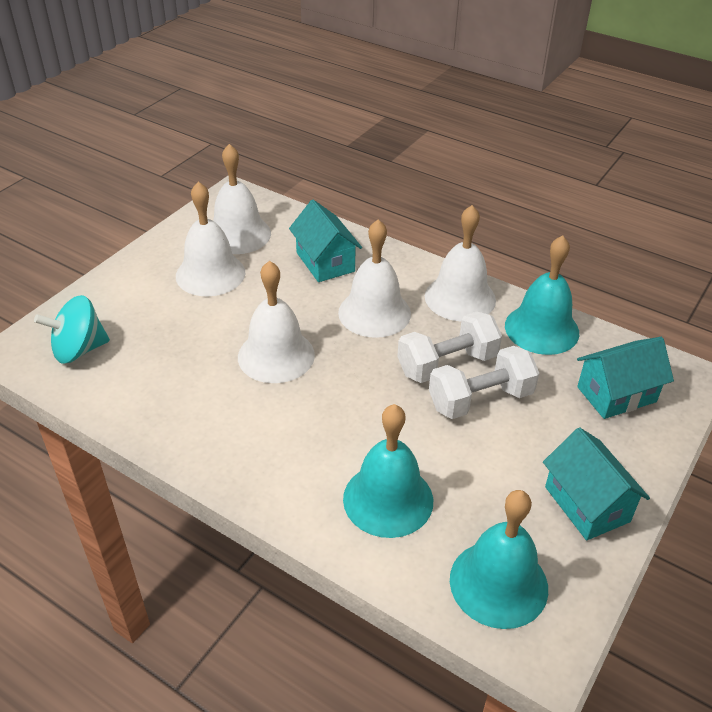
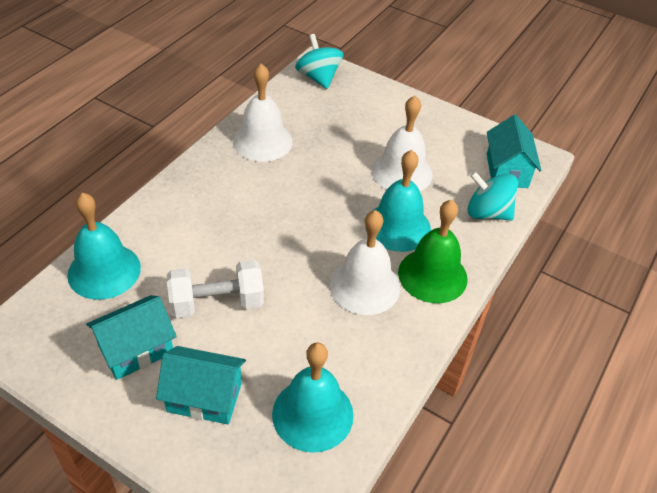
green bell: none = 0 -> [398,200,468,303] = 1
turquoise spinning top: [34,295,110,364] = 1 -> [295,34,343,89] [468,171,518,220] = 2
white bell: [176,182,246,296] [213,144,271,254] [238,261,315,383] [338,219,411,338] [425,205,496,322] = 5 -> [233,64,293,162] [330,210,400,315] [371,96,433,191] = 3
white dumbbell: [397,311,502,383] [429,346,539,419] = 2 -> [167,260,264,318] = 1

